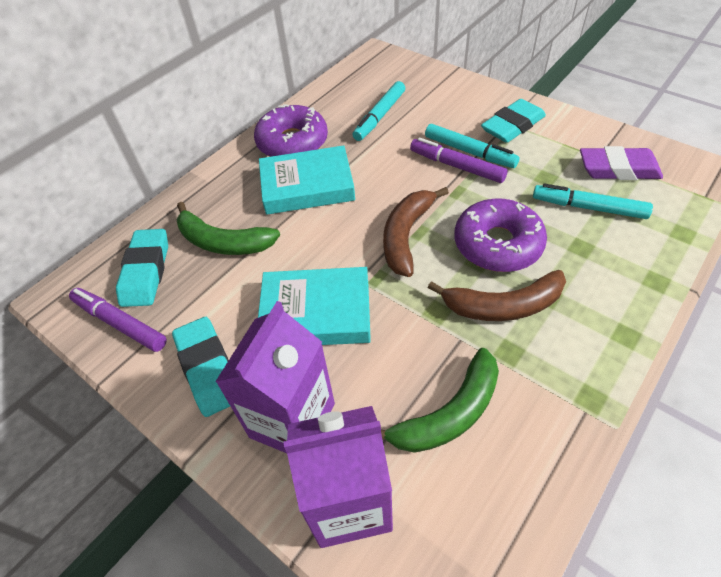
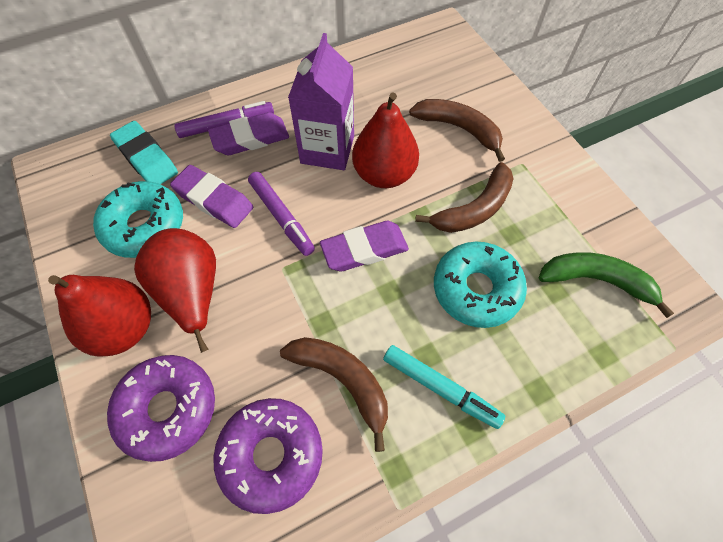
brown banana: [383,187,449,277] [427,270,566,321] = 2 -> [280,337,388,452] [409,99,505,162] [415,162,514,233] = 3
green banana: [176,202,280,255] [381,348,499,453] = 2 -> [539,252,674,318] = 1
purple carton: [215,301,335,453] [284,406,393,548] = 2 -> [288,33,354,170] = 1
purple eraser: [580,146,663,180] = 1 -> [170,165,253,228] [208,112,289,155] [320,221,409,271] = 3
red pear: none = 0 -> [48,275,151,357] [134,228,216,353] [352,93,419,188] = 3
turquoise book: [258,267,371,345] [259,145,355,215] = 2 -> none = 0
turquoise donut: none = 0 -> [93,181,183,258] [434,242,527,328] = 2
turquoise eraser: [116,229,168,307] [172,317,230,417] [481,99,546,143] = 3 -> [110,121,178,184] = 1
turquoise marker: [353,81,405,141] [425,124,520,168] [533,184,653,219] = 3 -> [383,345,505,429] = 1

